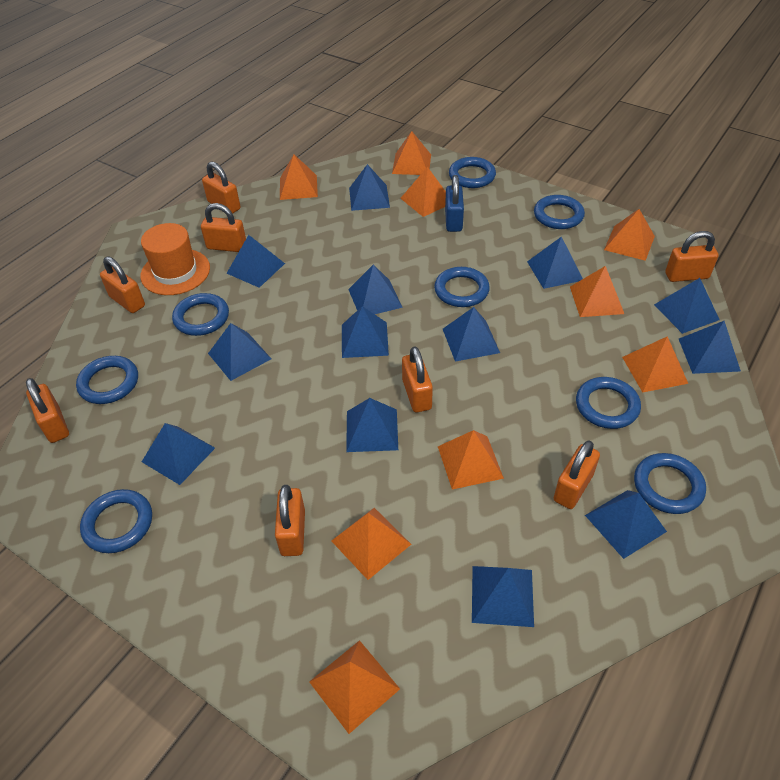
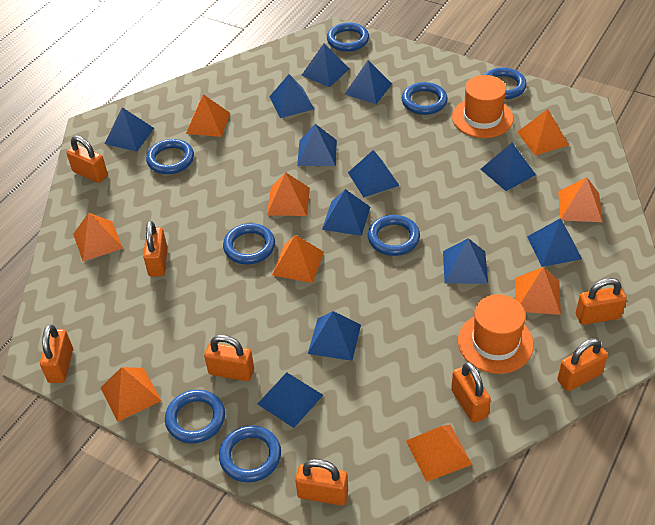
blue padlock: [445,175,464,232] = 1 -> none = 0
blue pyramid: [142,423,215,485] [208,323,271,381] [227,235,285,288] [342,306,389,358] [346,398,398,452] [348,265,403,314] [349,164,390,211] [443,307,500,362] [472,566,534,627] [527,236,583,289] [585,490,667,559] [654,278,720,334] [679,321,741,374] = 13 -> [105,107,154,152] [258,372,323,428] [269,74,314,118] [297,124,337,166] [301,44,349,87] [308,311,361,361] [322,189,370,236] [345,60,392,104] [348,150,399,197] [443,238,488,284] [481,143,536,191] [527,218,582,267] = 12
orange hat: [140,223,210,295] = 1 -> [452,75,514,138] [458,294,534,374] = 2

